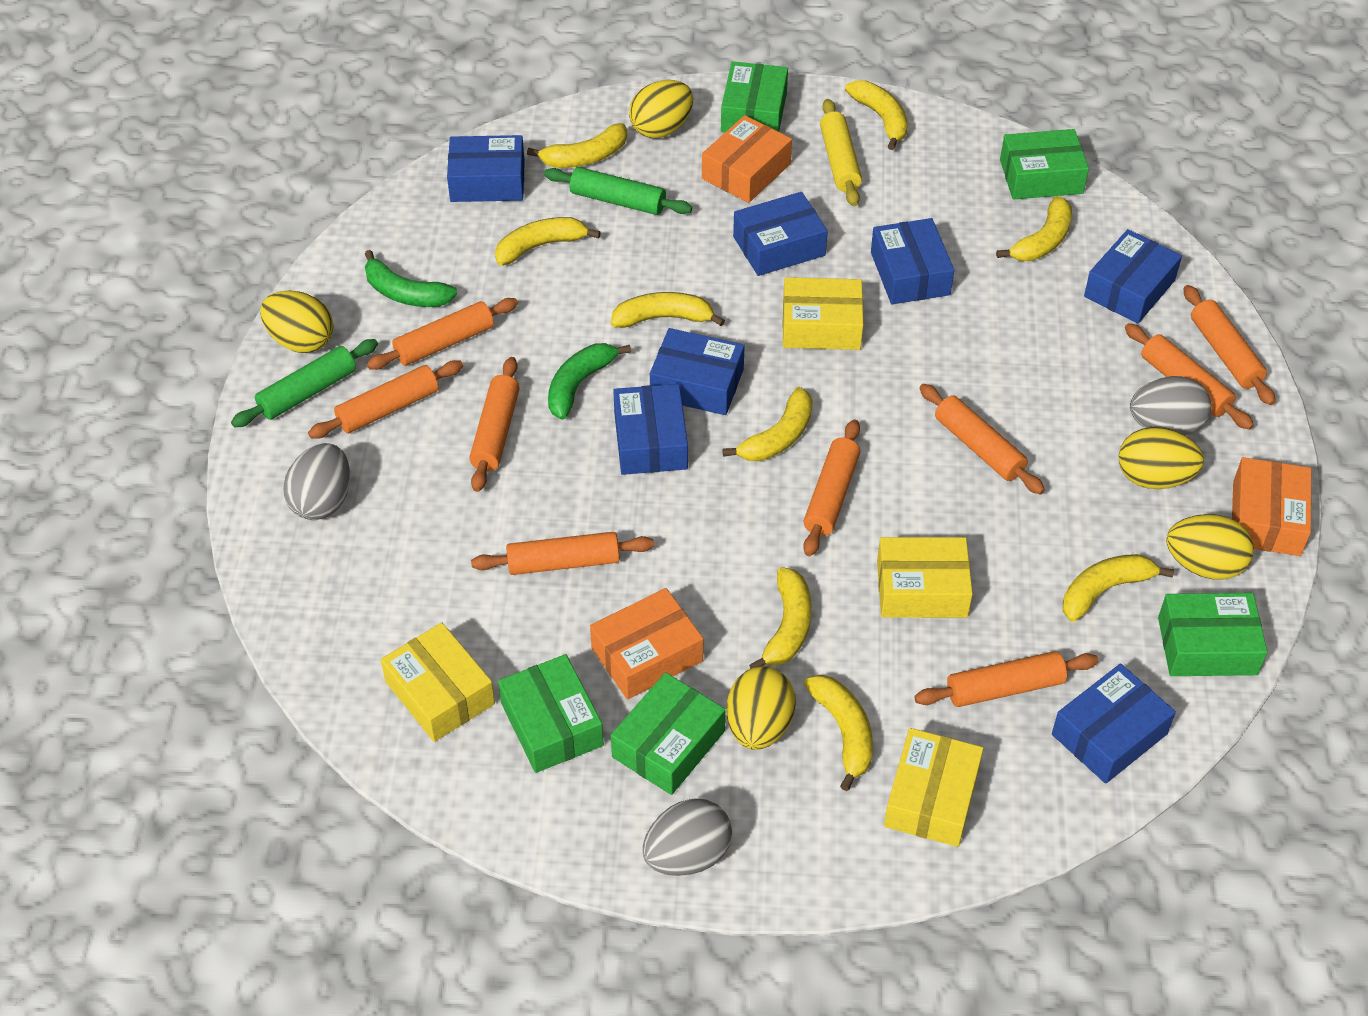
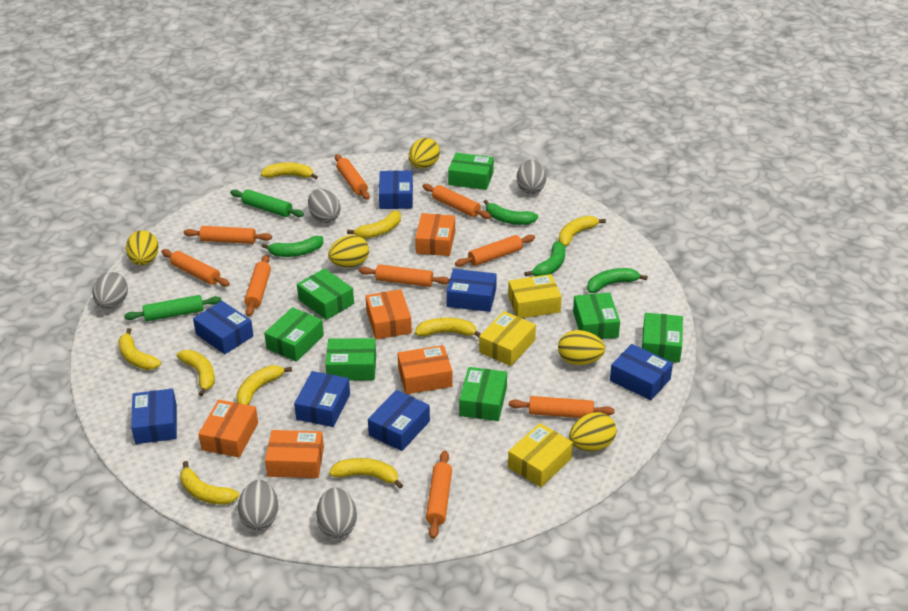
green banana: [365,250,457,307] [548,343,631,420] = 2 -> [261,236,323,257] [484,200,538,225] [525,242,565,276] [587,268,648,293] = 4
green box: [498,654,604,773] [611,672,726,795] [721,61,788,132] [1000,129,1089,200] [1158,593,1268,676] = 5 -> [264,307,324,362] [297,268,354,320] [326,338,376,380] [448,153,494,190] [459,367,507,421] [573,293,620,339] [642,313,683,362] = 7
grey egg: [283,443,350,520] [643,798,732,876] [1130,376,1211,435] = 3 -> [92,272,128,309] [238,480,278,530] [308,189,341,223] [316,488,357,538] [517,160,546,194] = 5
orange box: [590,588,703,699] [702,115,792,203] [1232,457,1311,556] = 3 -> [198,400,258,457] [265,430,324,478] [366,289,412,339] [397,345,453,394] [415,213,455,256] = 5
yellow box: [381,623,495,742] [783,277,863,350] [877,537,973,618] [884,728,984,847] = 4 -> [479,311,536,366] [508,274,562,318] [508,423,573,487] = 3
yellow rolling pin: [820,99,862,206] = 1 -> none = 0

